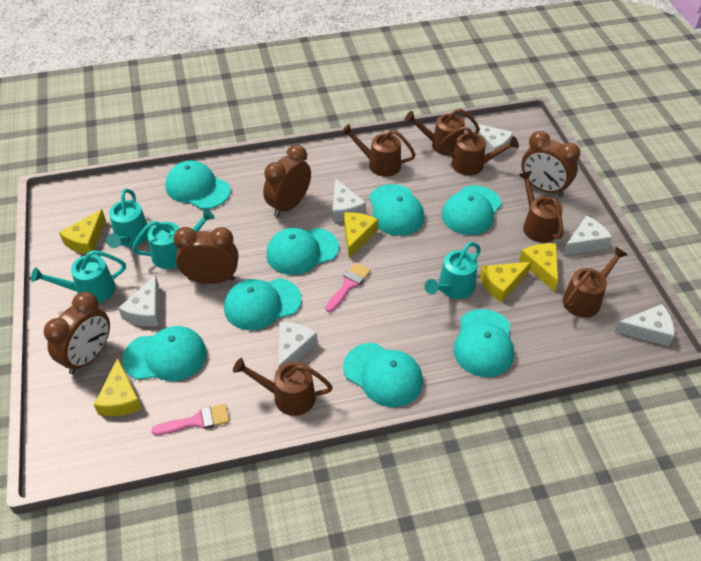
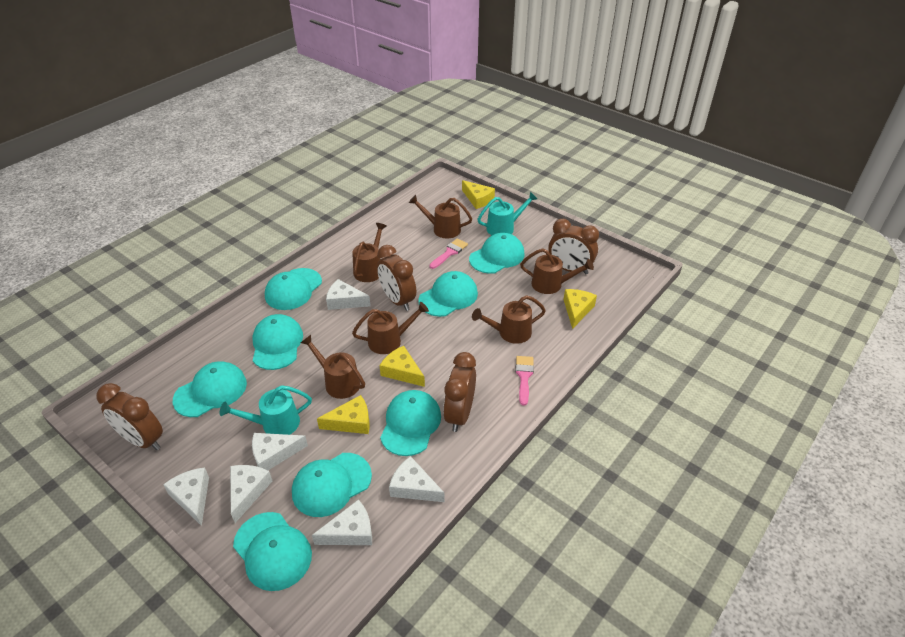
turquoise watering can: [31,250,126,303] [106,189,149,248] [132,209,215,269] [424,242,481,299] = 4 -> [220,385,312,435] [477,192,537,235] = 2
yellow cheese: [59,209,106,255] [94,358,142,416] [344,212,378,258] [480,262,531,303] [519,243,558,292] = 5 -> [317,395,370,434] [380,346,425,387] [462,180,495,209] [563,289,597,329] = 4

